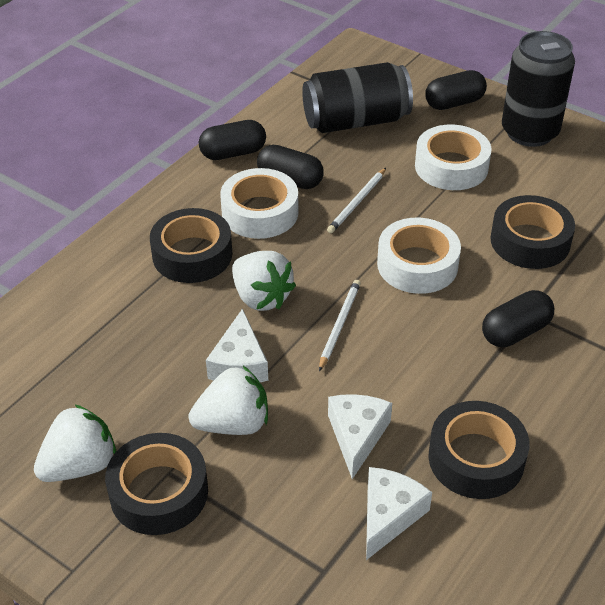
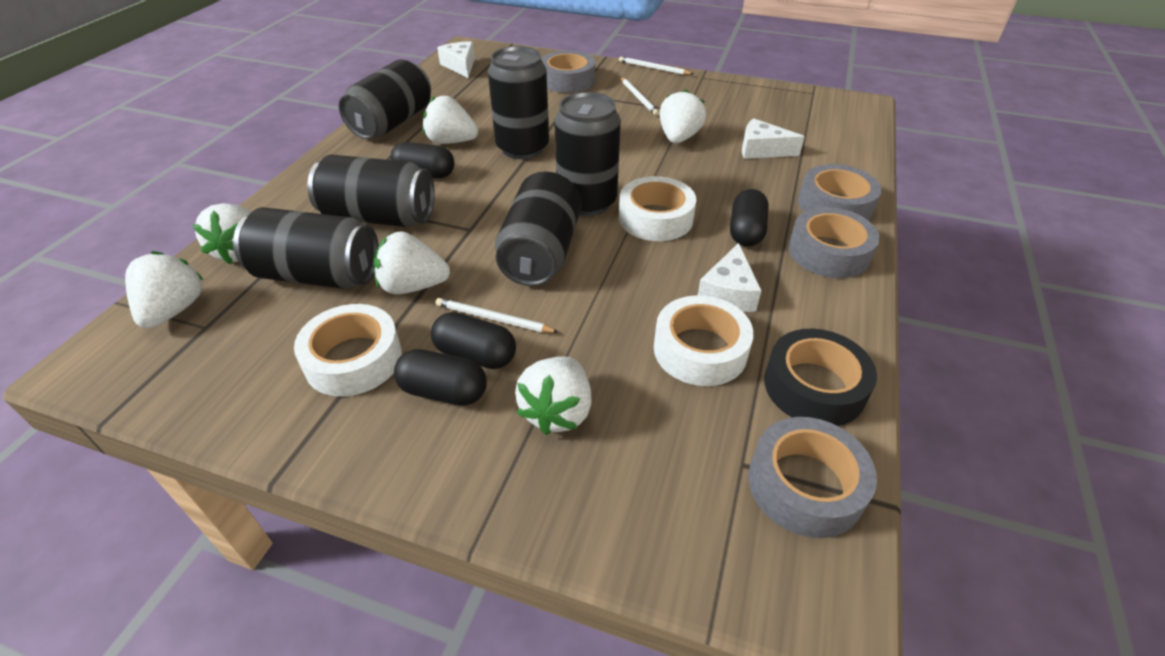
black can: [302,62,413,133] [502,31,575,147] = 2 -> [233,207,379,289] [307,155,435,227] [339,59,431,139] [488,46,549,159] [495,172,582,286] [554,92,621,216] = 6
black tape: [105,433,208,535] [150,208,232,283] [428,401,529,499] [490,195,575,269] = 4 -> [764,329,877,426] = 1
grey tape: none = 0 -> [541,51,595,93] [748,417,877,538] [788,207,880,278] [798,164,882,220] = 4
white pencil: [319,280,361,371] [327,168,386,233] = 2 -> [436,298,558,333] [619,57,693,75] [621,77,659,116] = 3
white strawberry: [34,404,116,482] [189,366,268,435] [232,251,296,311] = 3 -> [125,251,204,328] [193,203,251,265] [374,231,450,294] [423,96,478,144] [515,356,592,435] [659,89,706,143] = 6

